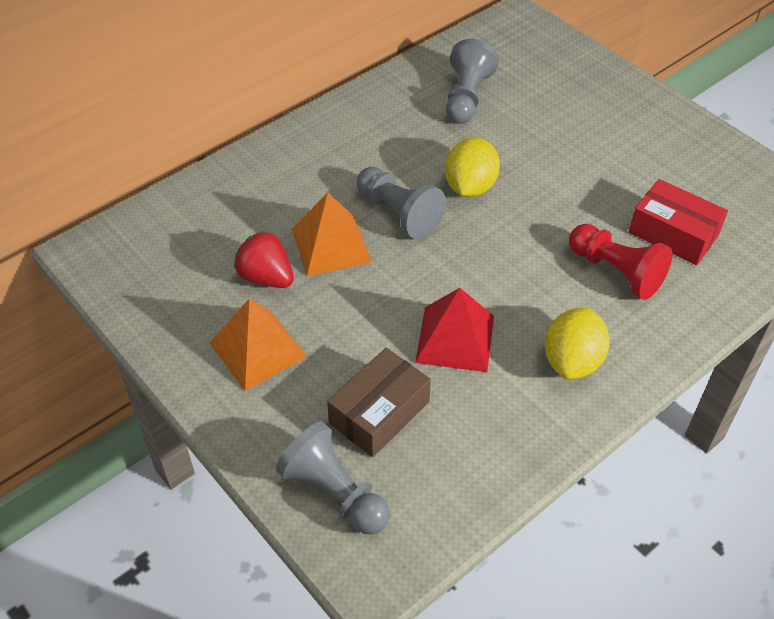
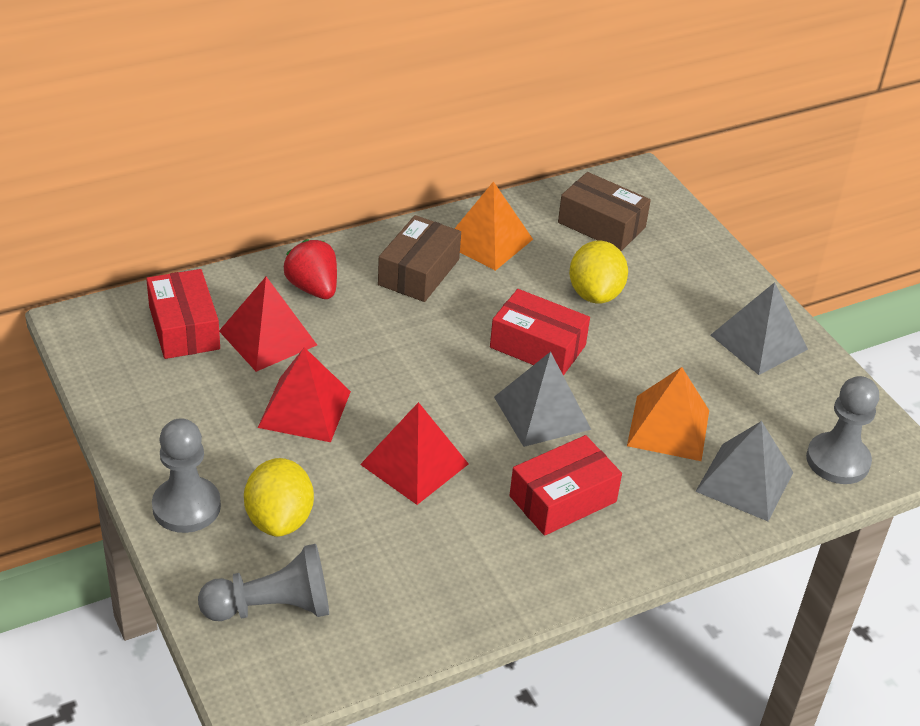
brown box: [327,348,431,457] = 1 -> [378,215,461,302] [558,172,651,251] = 2
grey pyramid: none = 0 -> [494,352,591,447] [695,421,793,521] [711,282,808,375] = 3
red box: [629,179,728,265] = 1 -> [146,269,220,359] [490,289,590,376] [509,435,622,536] = 3
red pawn: [569,224,673,300] = 1 -> none = 0
red pyramid: [415,288,494,372] = 1 -> [219,277,317,372] [258,347,351,442] [360,402,469,505] = 3

